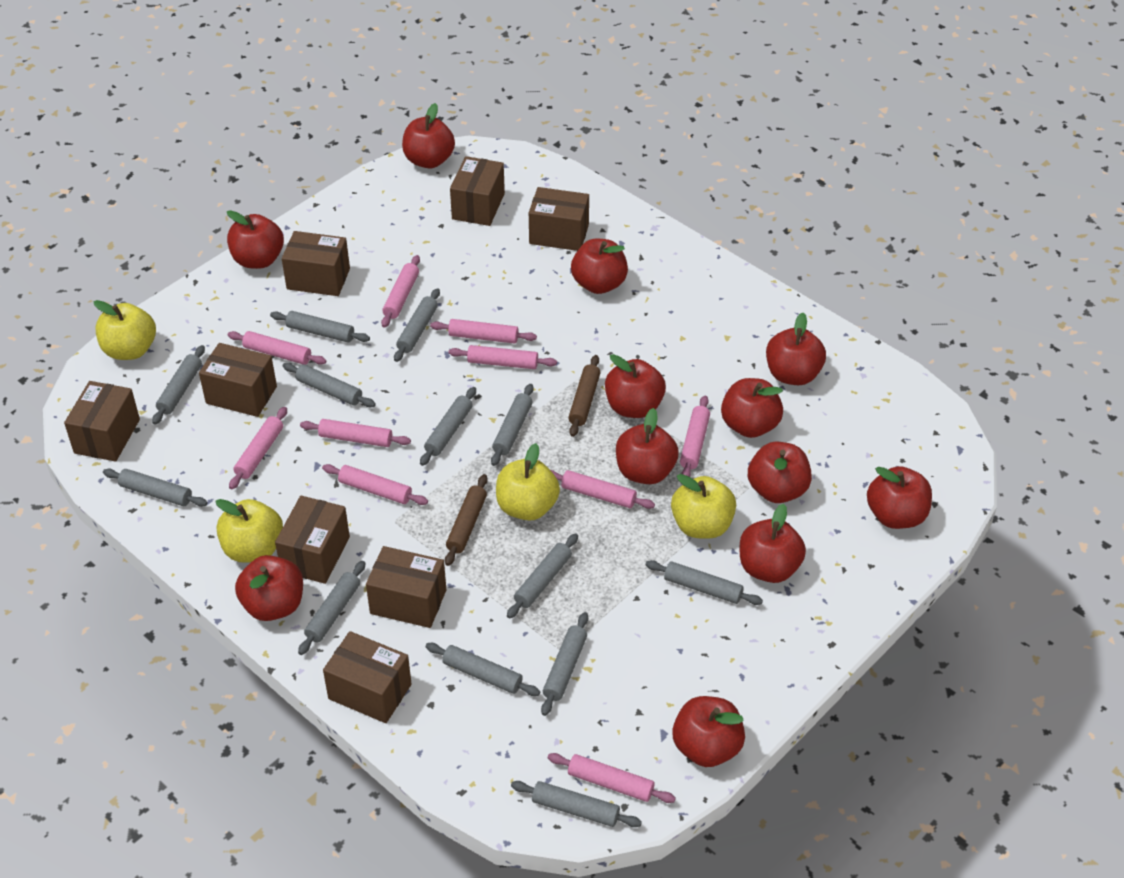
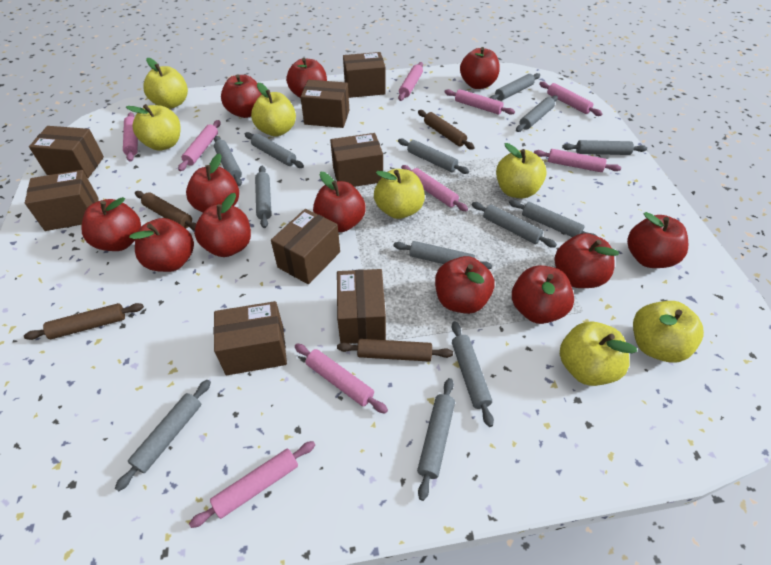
brown rolling pin: [445,474,488,566] [568,355,600,437] = 2 -> [24,303,144,340] [135,191,196,231] [337,339,453,362] [418,110,475,150] = 4
pink rolling pin: [228,331,326,365] [229,407,287,489] [300,419,411,447] [322,464,428,505] [381,255,420,328] [430,319,537,344] [449,345,557,369] [548,753,676,803] [551,470,655,509] [680,396,710,477] = 10 -> [123,112,138,162] [178,120,221,171] [189,441,315,528] [295,344,388,414] [398,62,423,101] [401,165,468,211] [444,89,515,115] [534,149,621,172] [539,82,603,116] = 9
yellow apple: [93,300,156,360] [216,499,283,563] [496,443,560,521] [671,474,736,539] = 4 -> [126,104,181,151] [143,58,188,109] [251,83,296,137] [374,169,425,219] [496,143,547,198] [560,322,637,386] [633,301,704,362] = 7

